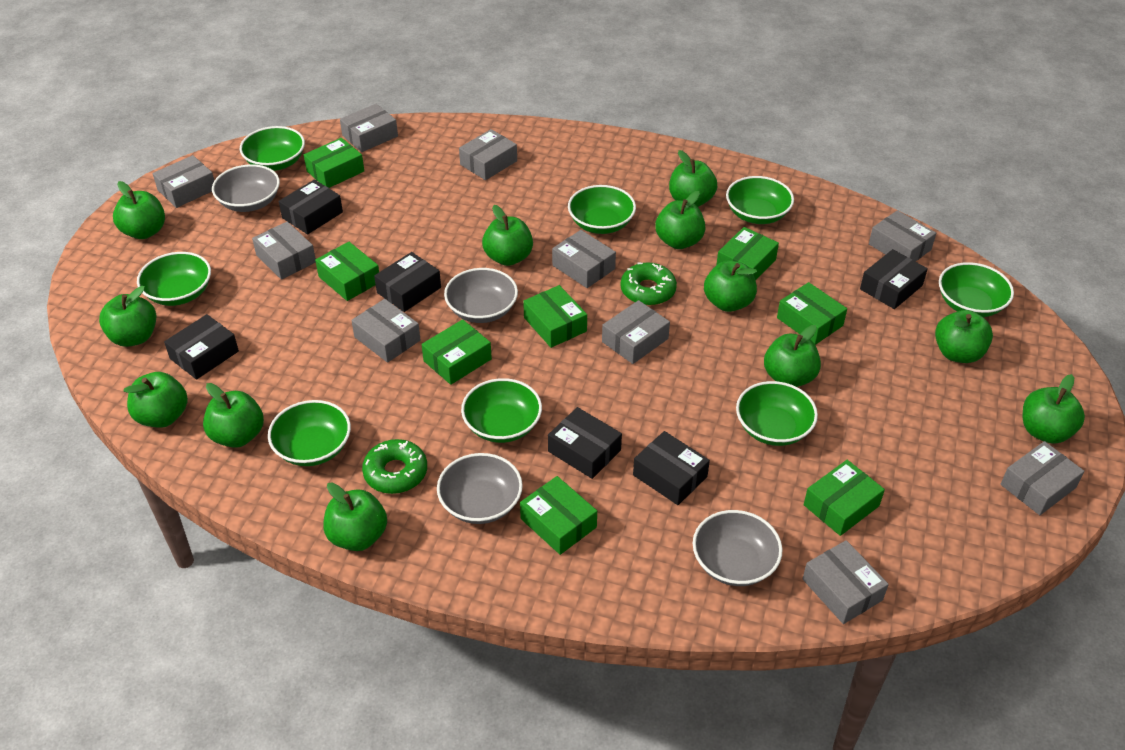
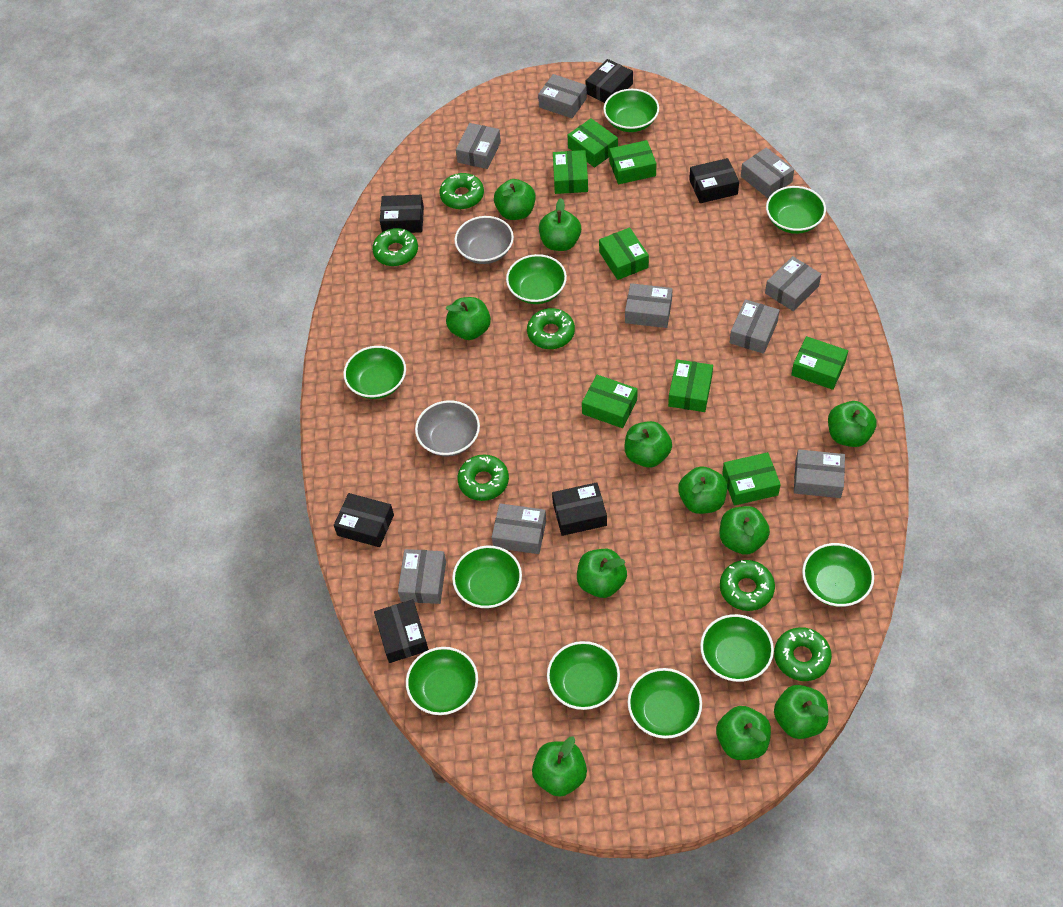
green apple: [99,286,156,347] [113,181,165,239] [123,372,188,428] [203,383,264,448] [324,483,387,551] [482,205,533,266] [655,191,706,249] [669,150,717,207] [704,260,757,312] [764,325,821,387] [935,310,993,363] [1023,374,1085,444] = 12 -> [446,297,491,340] [494,179,536,220] [532,736,587,797] [539,198,581,251] [577,549,627,598] [624,421,672,467] [678,466,727,514] [716,706,771,760] [720,506,770,555] [774,685,829,739] [828,401,877,447] = 11
green bowl: [137,252,211,306] [240,126,305,171] [268,400,351,466] [461,378,542,443] [568,185,636,234] [726,176,794,224] [736,381,818,446] [939,262,1014,317] = 8 -> [343,346,406,399] [406,647,478,715] [452,546,522,608] [506,254,567,304] [547,641,620,710] [603,89,659,132] [628,668,702,739] [700,614,774,682] [766,186,826,234] [802,543,874,607] = 10
green donut: [362,439,427,494] [620,262,677,306] = 2 -> [372,228,418,266] [439,173,484,209] [457,454,509,501] [527,308,575,349] [720,560,775,611] [774,627,832,681] = 6
grey bowl: [212,164,280,212] [437,453,523,524] [444,268,518,323] [693,510,783,586] = 4 -> [415,400,480,456] [455,216,514,264] = 2
grey box: [153,155,214,208] [252,222,316,280] [340,104,398,152] [351,299,420,363] [459,129,517,180] [552,230,616,288] [602,300,670,364] [803,540,889,624] [869,210,936,262] [1001,441,1085,515] = 10 -> [398,549,446,604] [456,123,501,169] [492,504,546,554] [538,74,587,118] [625,283,673,328] [730,299,780,354] [741,148,794,198] [765,256,821,311] [794,449,845,498] = 9

